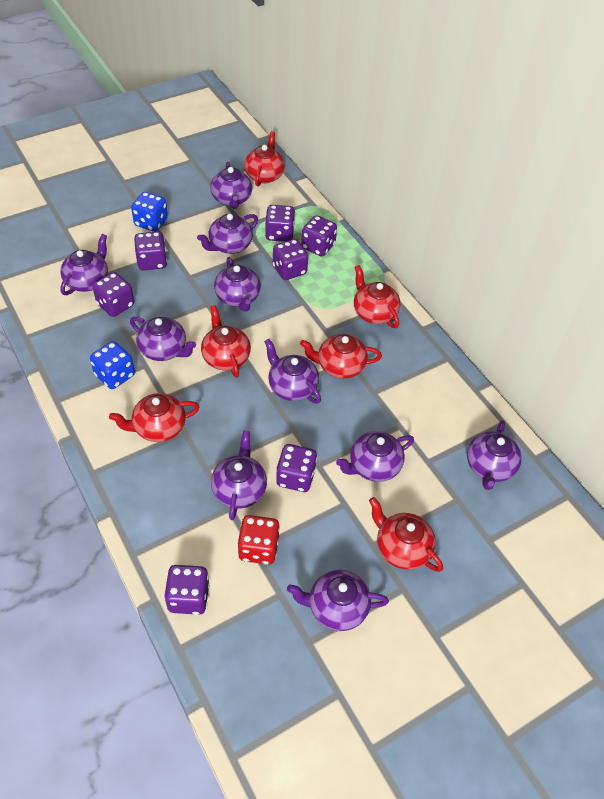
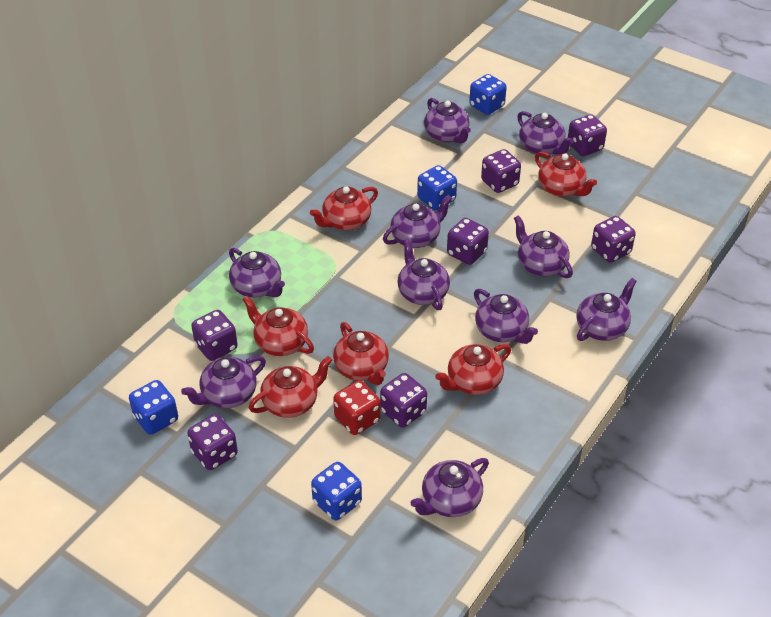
blue dice: [90,341,135,389] [131,192,168,232] = 2 -> [129,380,178,435] [311,462,362,520] [417,165,457,210] [469,74,507,115] = 4

